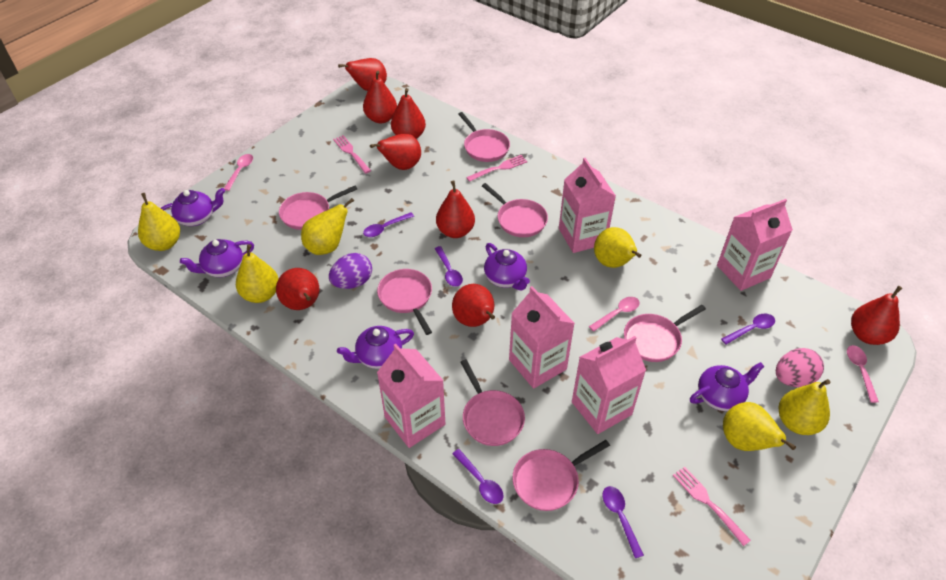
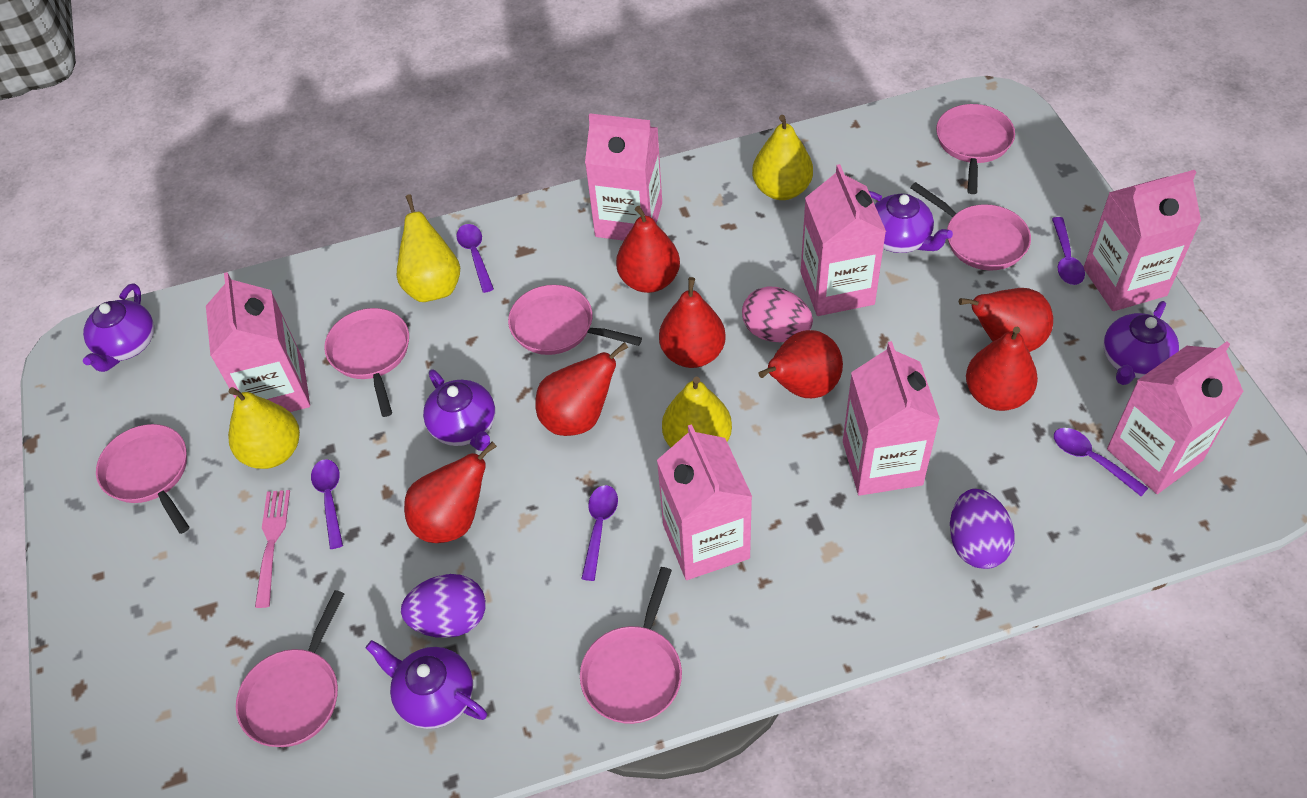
pink carton: [377,344,445,448] [509,286,575,389] [559,158,616,253] [572,336,646,434] [717,199,793,291] = 5 -> [206,272,310,412] [585,113,662,241] [657,424,752,580] [800,164,886,316] [843,341,940,496] [1084,170,1201,311] [1107,341,1244,494] = 7
pink fork: [333,135,371,174] [466,155,527,182] [673,466,751,546] = 3 -> [255,490,290,608] = 1
pink spoon: [224,154,253,191] [589,297,640,332] [847,345,879,403] = 3 -> none = 0
purple egg: [329,253,372,289] = 1 -> [401,574,486,638] [950,489,1015,569] = 2
red pear: [276,268,319,310] [338,58,387,91] [363,71,397,123] [370,133,421,170] [391,88,426,139] [436,180,475,238] [452,284,495,327] [851,286,902,345] = 8 -> [404,441,497,543] [535,342,628,436] [616,206,680,293] [659,277,726,368] [758,330,843,398] [959,288,1053,352] [966,327,1038,411] = 7
yellow pear: [138,193,180,251] [236,244,279,303] [301,198,354,255] [594,227,641,268] [723,402,796,451] [778,379,831,435] = 6 -> [228,387,300,469] [397,194,460,302] [662,377,732,447] [752,115,813,200] = 4

